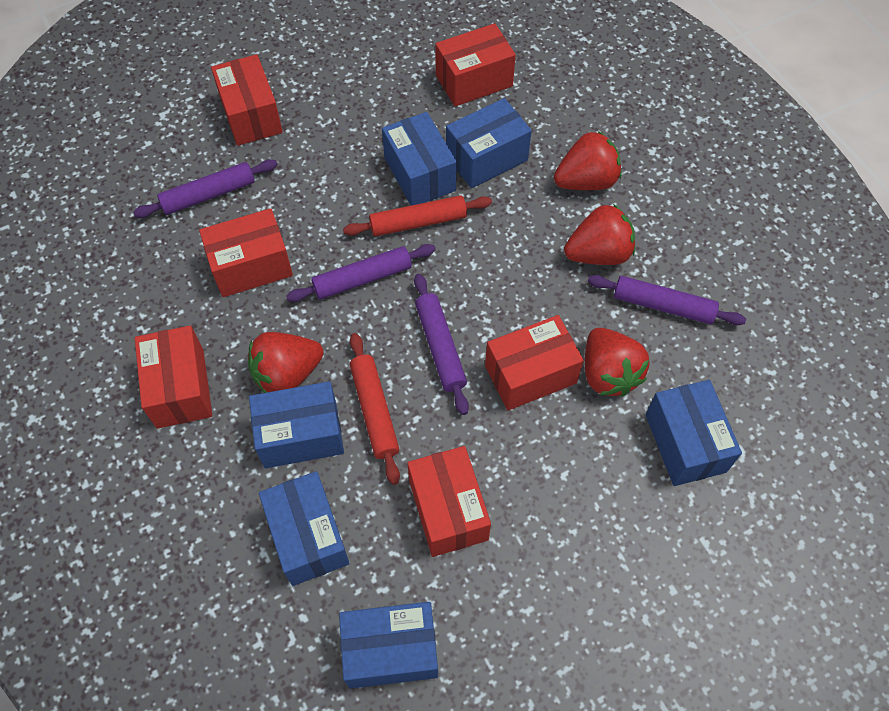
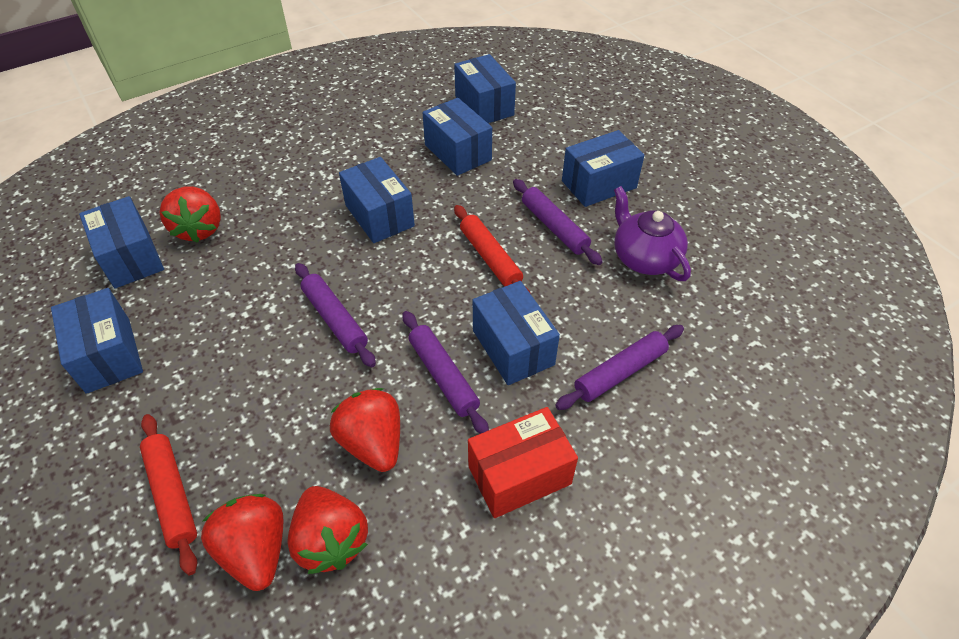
blue box: [249,381,344,468] [259,471,350,586] [339,602,438,689] [382,112,457,205] [446,98,532,188] [645,380,742,486] = 6 -> [51,288,143,394] [79,196,164,289] [339,157,415,243] [422,98,492,176] [454,54,516,123] [473,281,560,385] [562,130,644,207] = 7
purple teapot: none = 0 -> [614,186,691,281] = 1
red box: [135,326,212,429] [199,208,293,297] [211,54,283,146] [407,446,491,557] [435,23,516,106] [485,315,584,411] = 6 -> [468,407,578,518] = 1

